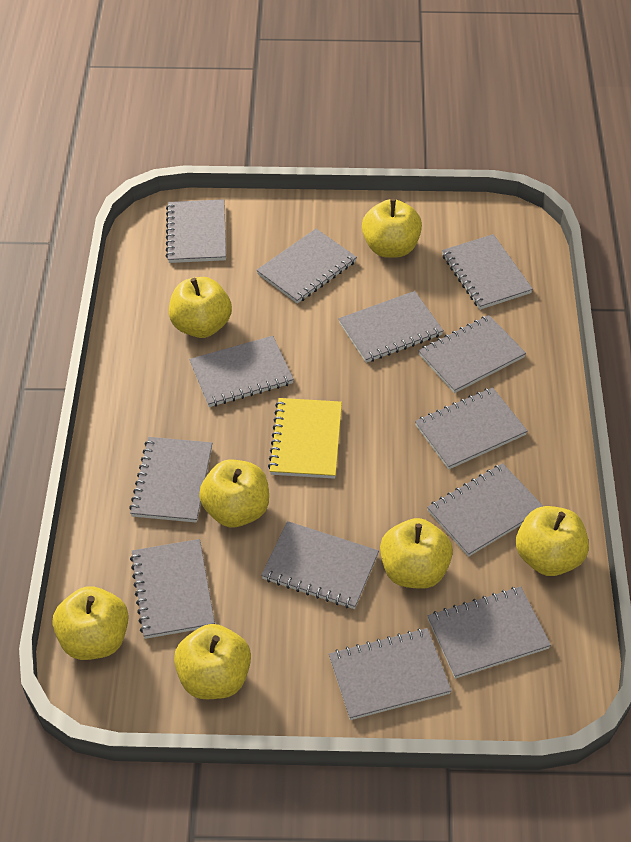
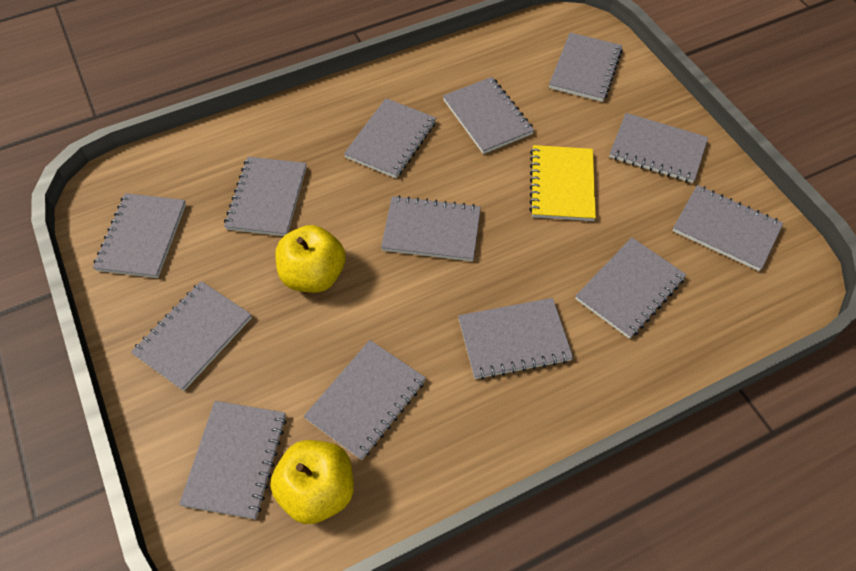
yellow apple: [53,586,129,660] [169,277,232,338] [174,624,251,699] [199,459,269,527] [362,199,422,258] [380,518,453,589] [516,506,589,576] = 7 -> [270,440,354,524] [275,225,346,293] = 2

